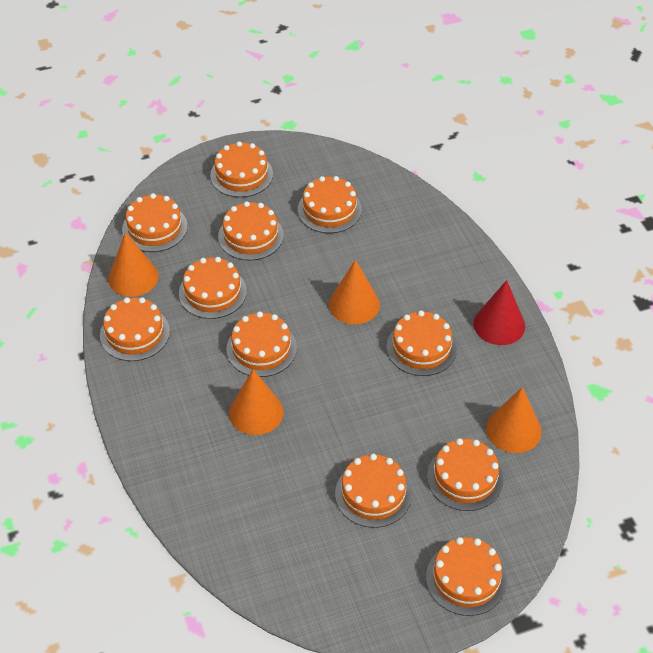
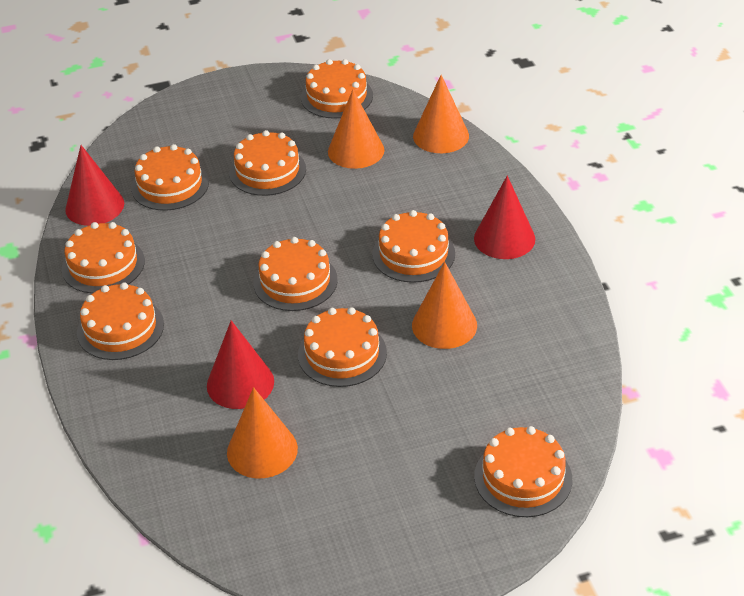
orange cake: [100,297,170,361] [122,193,187,252] [179,257,247,319] [210,141,273,197] [218,201,284,260] [226,311,297,377] [298,176,362,233] [335,454,412,528] [386,310,457,376] [426,537,507,616] [427,438,503,511] = 11 -> [62,222,145,294] [77,282,164,360] [131,144,209,211] [229,130,306,196] [254,237,338,311] [298,307,387,387] [301,59,373,119] [372,210,455,283] [474,426,572,517] = 9
red cone: [473,280,525,345] = 1 -> [65,145,124,226] [207,320,274,409] [474,175,535,259] = 3

